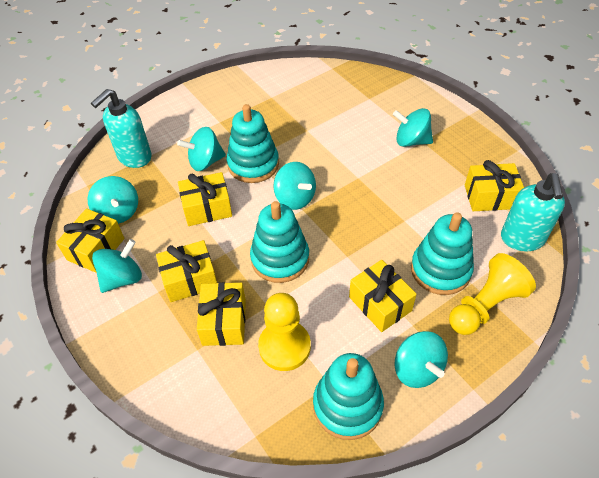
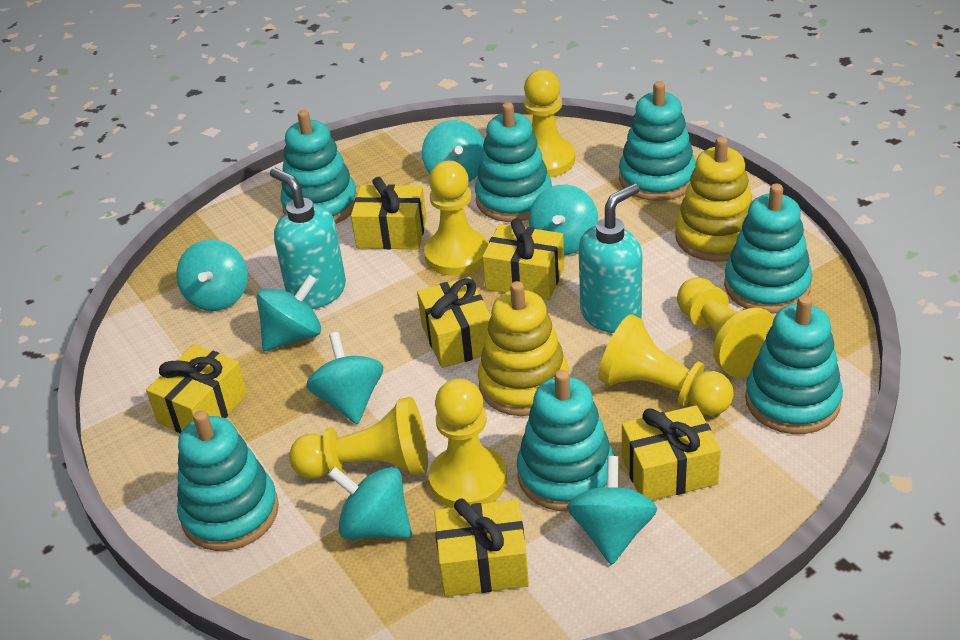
turquoise spinning top: [87,176,138,224] [92,239,142,293] [177,127,226,171] [274,162,316,210] [393,108,433,147] [394,331,448,388] = 6 -> [176,239,248,311] [256,275,321,351] [306,332,383,424] [328,466,412,539] [422,120,484,182] [529,184,598,255] [567,456,657,565] = 7
turquoise stacking toy: [227,104,279,183] [250,201,309,283] [313,353,384,440] [411,213,474,295] = 4 -> [177,410,279,551] [280,110,357,224] [475,102,552,222] [517,370,614,511] [619,81,696,201] [724,184,812,314] [745,295,843,434] = 7
yellow pawn: [258,293,311,371] [449,253,536,335] = 2 -> [289,397,428,479] [424,161,488,276] [429,378,507,508] [524,69,575,177] [598,314,734,416] [677,277,775,378] = 6
yellow stacking toy: none = 0 -> [478,281,569,416] [675,136,752,262] = 2

